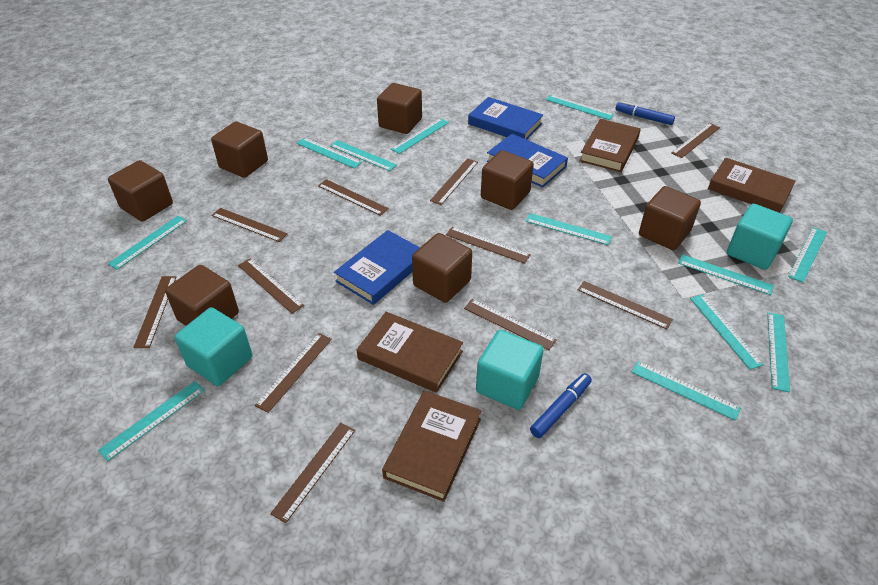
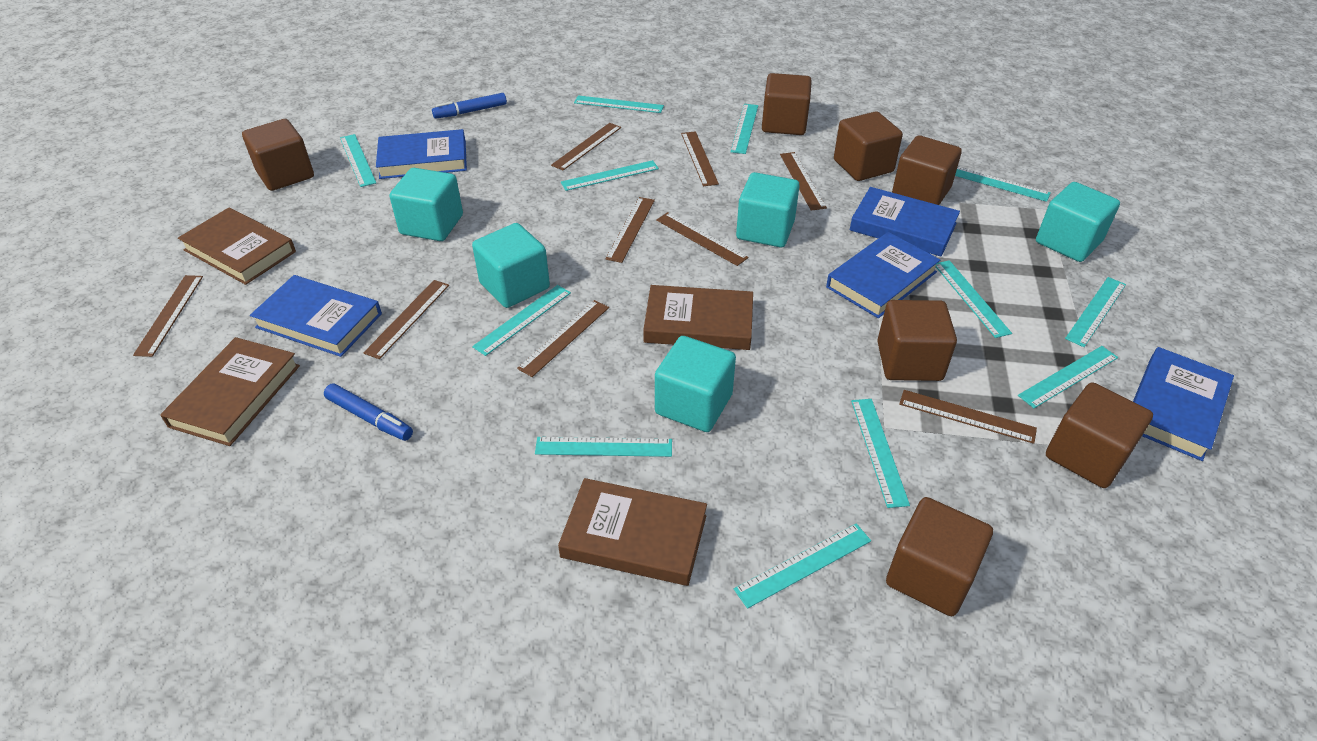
blue book: [334,230,420,305] [468,97,543,140] [487,134,568,188] = 3 -> [250,275,382,357] [376,129,467,179] [826,232,940,318] [850,187,960,257] [1133,347,1234,461] = 5
brown ruler: [133,276,176,348] [212,208,288,242] [238,259,304,313] [255,333,332,413] [270,423,355,523] [318,179,389,216] [430,158,478,205] [446,227,531,264] [464,299,557,350] [578,281,673,329] [672,123,720,158] = 11 -> [133,275,203,357] [363,280,449,359] [517,300,609,377] [551,123,621,170] [605,197,655,263] [656,212,749,266] [681,131,719,186] [780,152,827,211] [899,390,1037,444] = 9
turquoise cube: [175,307,252,386] [476,330,544,410] [727,204,793,270] = 3 -> [389,168,463,241] [472,223,550,308] [655,336,736,432] [736,172,800,247] [1036,182,1120,262] = 5

